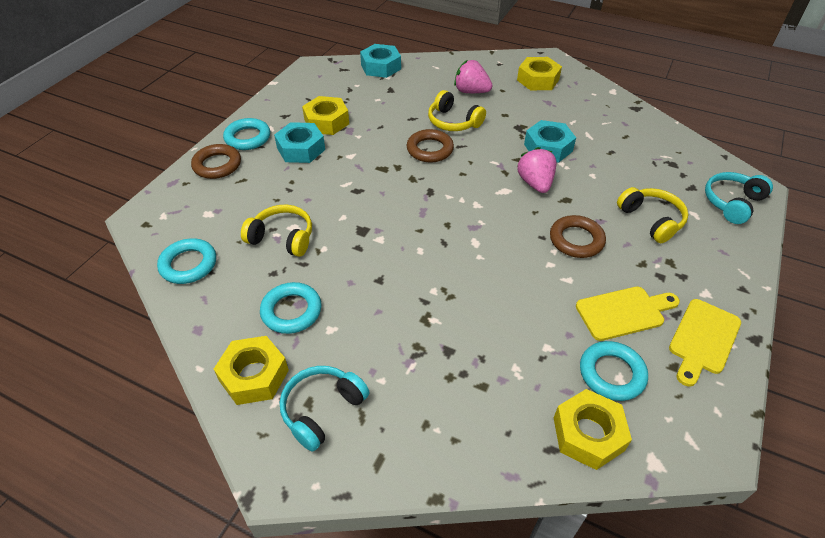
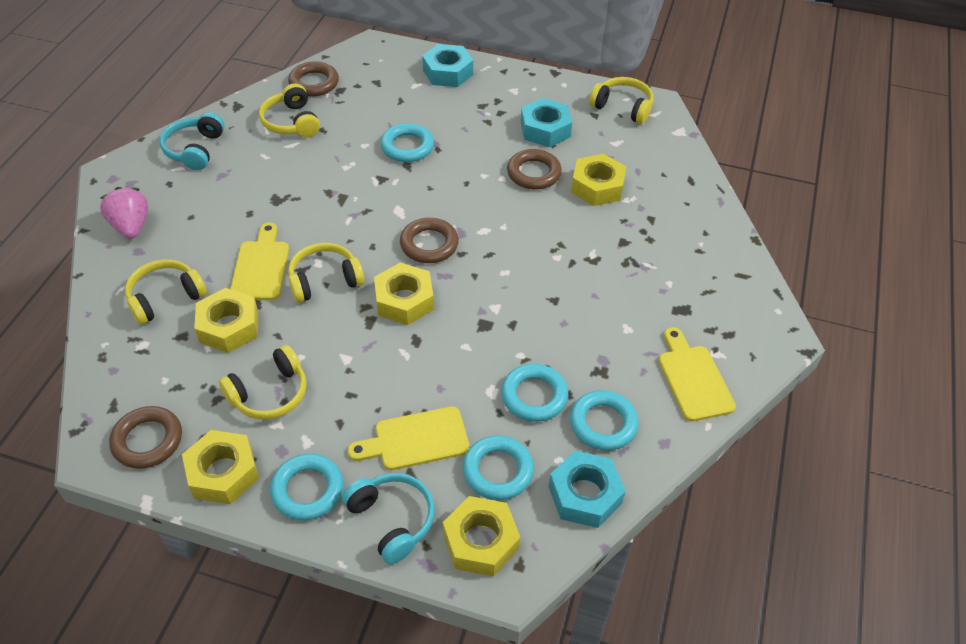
brown ring: [191,144,241,179] [407,129,454,163] [550,215,606,258] = 3 -> [109,406,182,469] [288,61,339,97] [400,218,459,263] [507,149,562,190] = 4
pink strawberry: [454,60,493,93] [517,147,557,193] = 2 -> [100,187,148,239] = 1
turquoise ring: [157,238,216,284] [223,118,270,150] [260,282,321,334] [580,341,648,401] = 4 -> [270,454,343,520] [380,123,434,162] [462,435,534,500] [501,364,568,422] [570,390,639,451] = 5
yellow cutting board: [576,286,680,341] [669,299,741,387] = 2 -> [230,223,289,300] [348,406,470,470] [658,327,736,421] = 3
yellow headphones: [241,205,312,257] [428,90,486,131] [617,187,688,243] = 3 -> [125,259,207,325] [219,345,307,419] [259,83,320,138] [288,243,365,303] [589,77,653,124] = 5
yellow nut: [214,336,289,405] [302,96,349,135] [517,57,562,90] [554,389,632,470] = 4 -> [182,430,259,504] [194,288,258,353] [374,263,434,325] [443,496,520,577] [571,153,626,206] = 5

